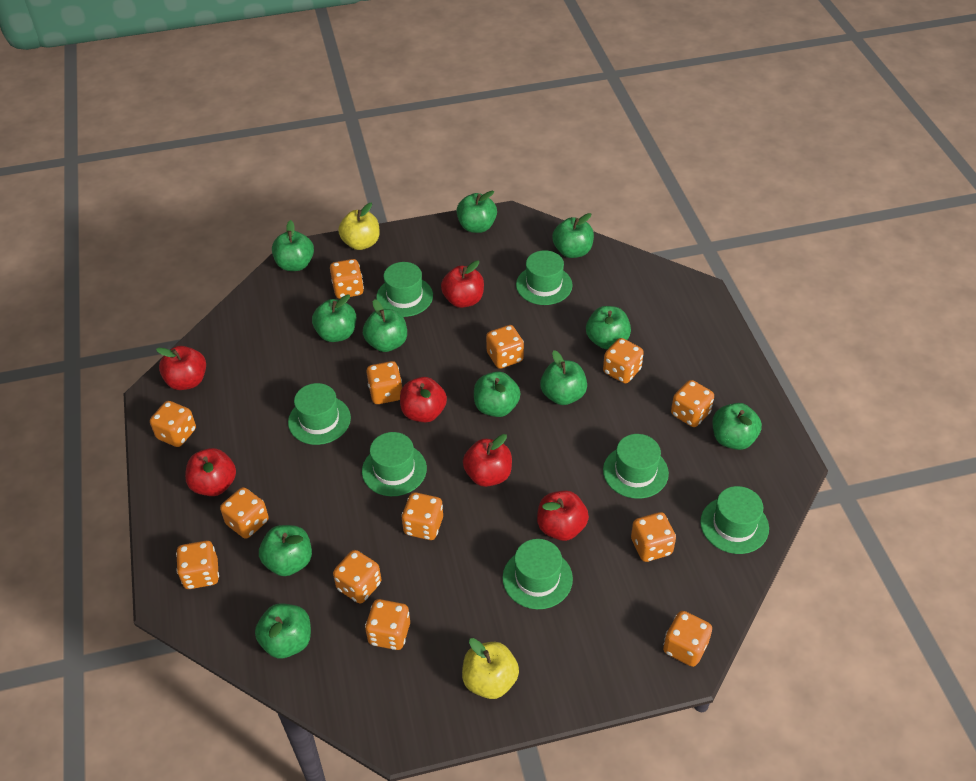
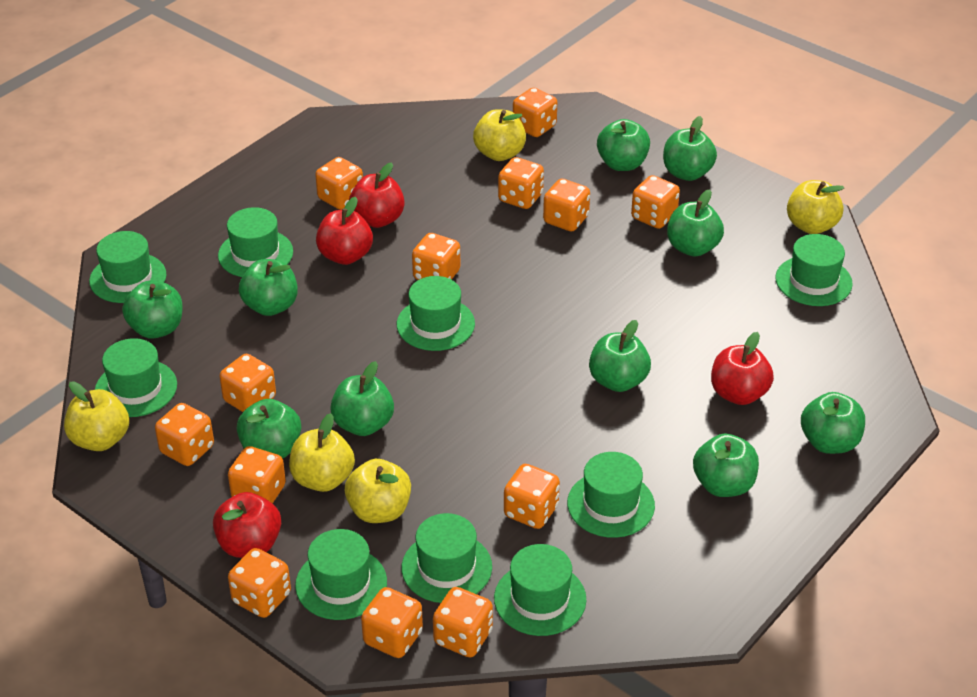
green apple: [255,603,311,659] [259,525,312,576] [272,220,314,271] [312,294,356,342] [363,299,407,352] [456,191,497,233] [474,371,521,417] [540,350,587,405] [552,213,594,258] [586,306,631,349] [712,403,762,450] = 11 -> [122,281,182,338] [237,399,301,458] [239,259,298,316] [330,361,394,436] [589,320,651,392] [597,119,650,171] [663,116,717,181] [667,189,724,257] [693,433,759,497] [801,392,865,454] = 10
green hat: [288,383,351,445] [362,432,427,496] [376,262,433,317] [502,539,573,609] [516,250,572,305] [603,434,669,499] [700,486,769,554] = 7 -> [89,231,167,303] [95,338,177,417] [218,207,293,277] [295,529,387,620] [397,276,475,351] [402,513,492,603] [494,544,586,636] [567,452,655,538] [775,234,853,306] = 9
red apple: [156,346,206,390] [185,448,236,496] [400,377,447,422] [441,260,484,308] [463,434,512,487] [537,491,589,541] = 6 -> [213,492,281,558] [316,197,373,265] [349,162,405,228] [711,332,774,405] = 4
yellow apple: [338,203,380,250] [462,638,519,699] = 2 -> [64,382,129,451] [289,413,355,492] [345,459,411,523] [473,109,526,161] [787,180,844,234] = 5

